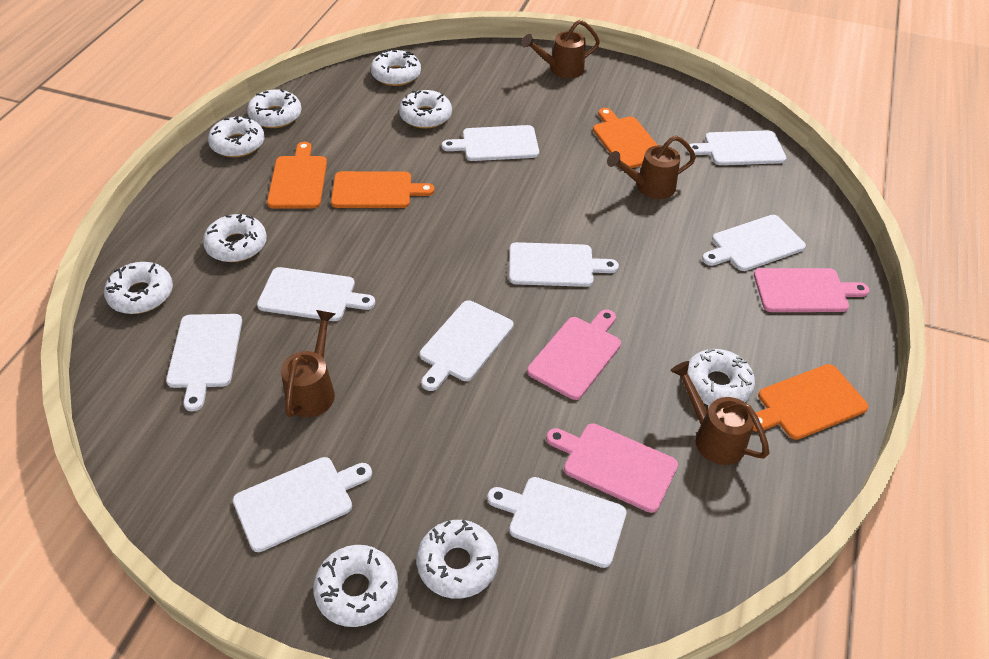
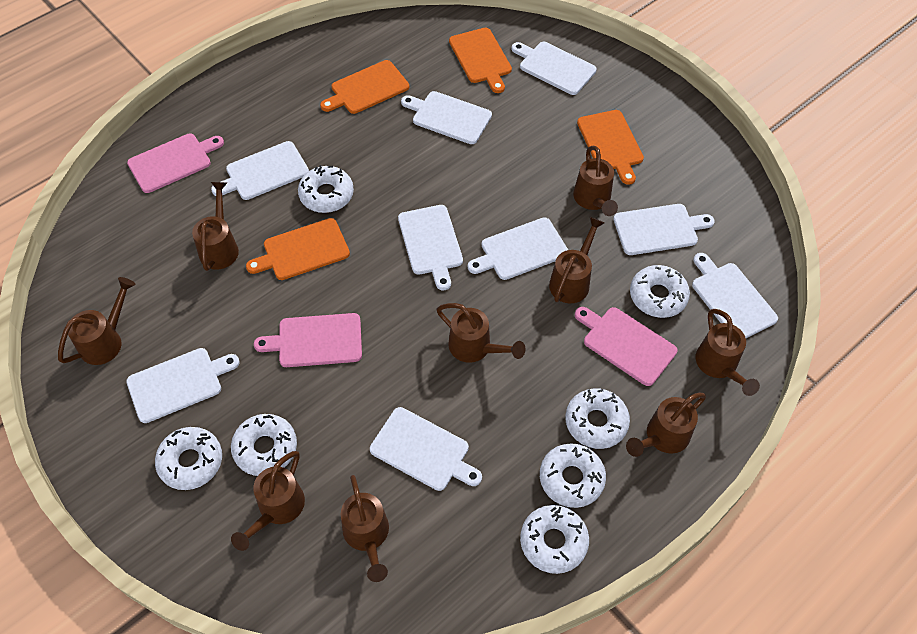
brown watering can: [281,310,336,417] [521,20,600,78] [607,135,696,199] [670,361,769,465] = 4 -> [58,277,135,365] [192,182,239,271] [231,451,305,551] [341,475,389,582] [437,303,526,363] [549,217,604,303] [573,146,618,216] [626,393,706,457] [696,309,760,396] = 9
white donut: [104,262,173,314] [203,214,267,262] [208,116,265,157] [247,89,302,128] [313,545,398,627] [371,50,421,86] [399,90,452,129] [416,519,499,599] [687,349,755,406] = 9 -> [155,427,222,490] [231,414,297,476] [298,165,354,213] [520,505,589,574] [540,443,606,508] [565,388,630,449] [630,265,690,318] = 7

